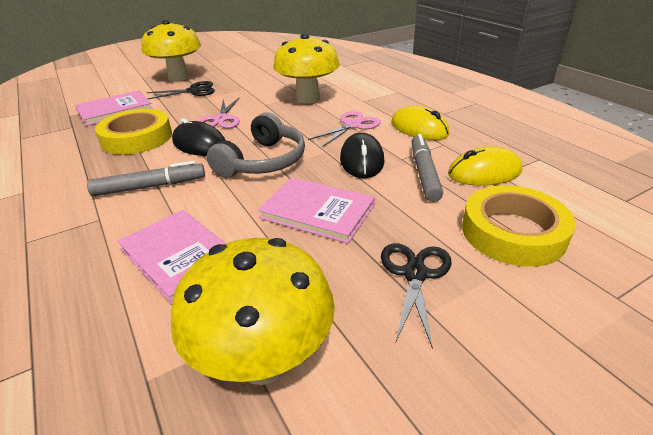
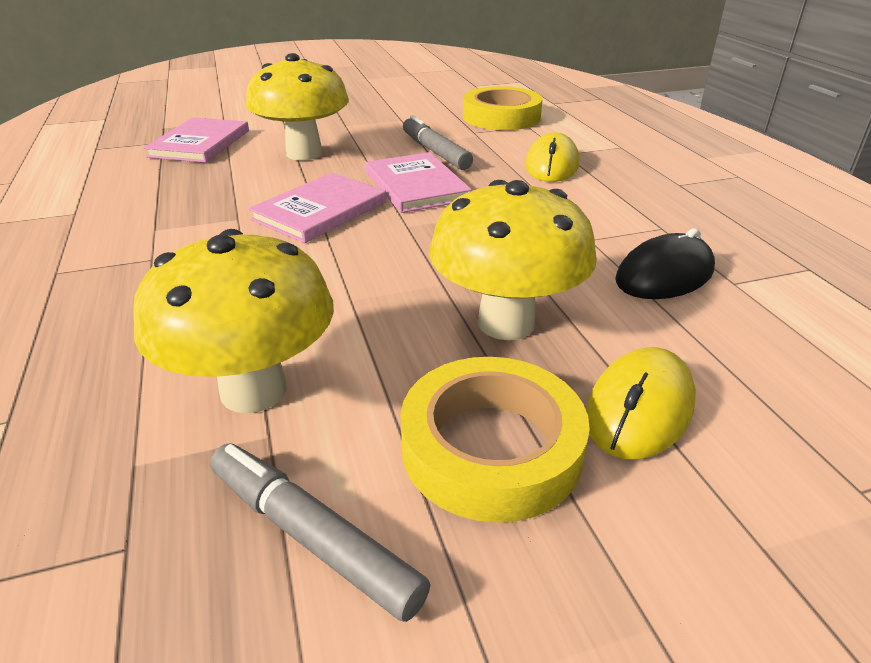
black mouse: [172,118,225,156] [340,133,385,178] = 2 -> [615,228,715,299] = 1
black scissors: [147,81,215,99] [381,243,452,349] = 2 -> none = 0
grey headphones: [207,112,305,178] = 1 -> none = 0
pink scissors: [199,98,240,128] [308,111,381,147] = 2 -> none = 0

